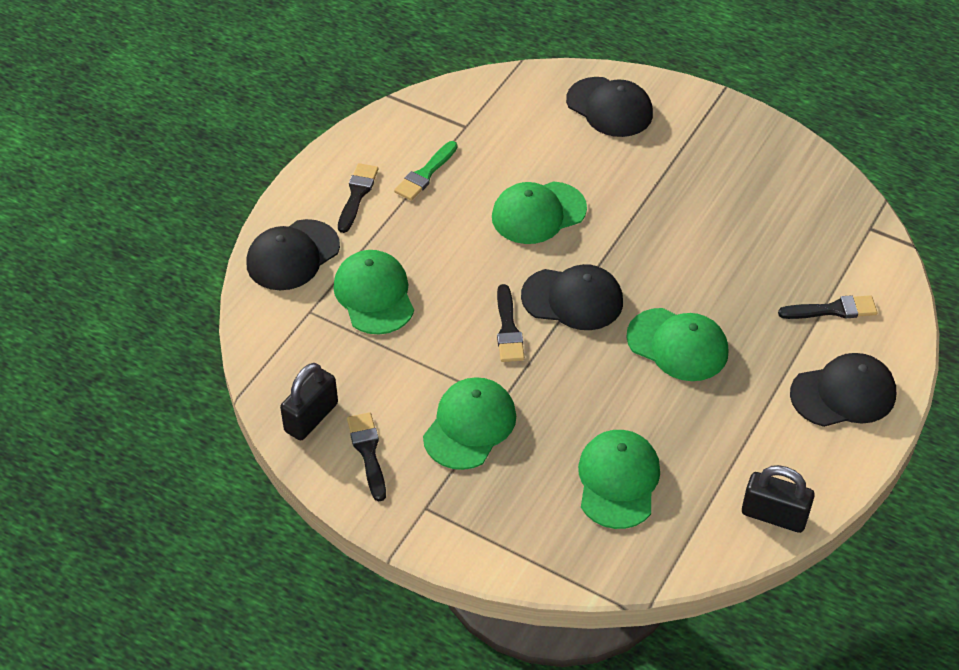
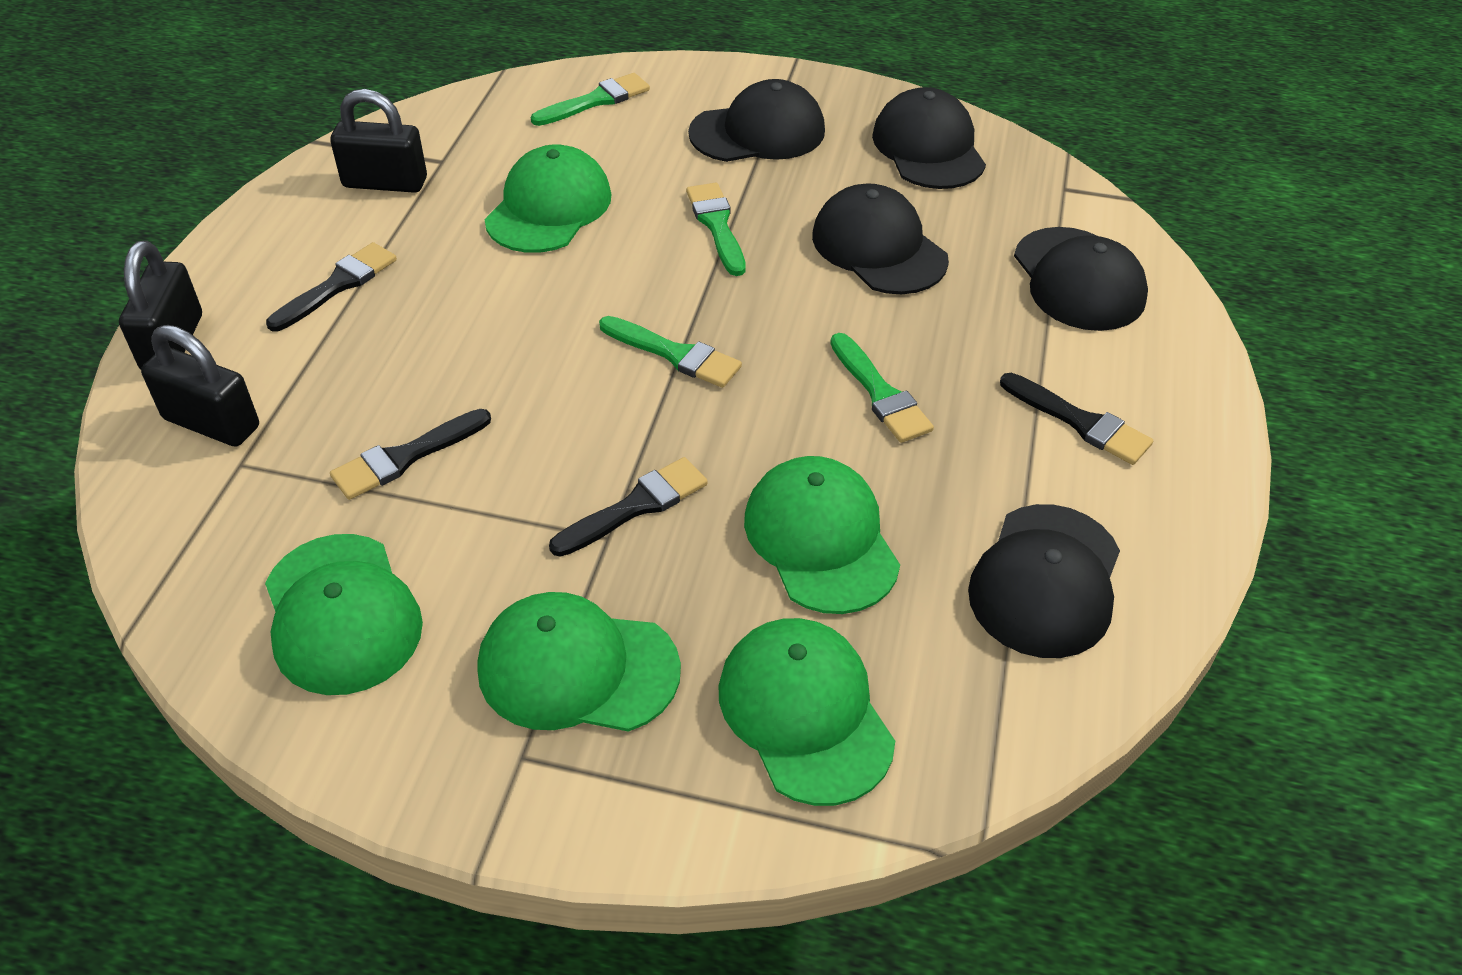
black cap: [246,219,340,290] [521,264,623,330] [566,77,653,137] [790,353,896,427] = 4 -> [688,79,825,162] [812,183,949,294] [872,87,986,189] [968,504,1120,658] [1014,227,1148,331] = 5
black padlock: [280,363,338,440] [742,465,815,533] = 2 -> [119,241,202,369] [141,325,259,447] [330,89,427,193] = 3
green brush: [394,141,458,201] = 1 -> [531,73,650,126] [599,316,742,388] [686,183,746,276] [830,333,934,443] = 4

